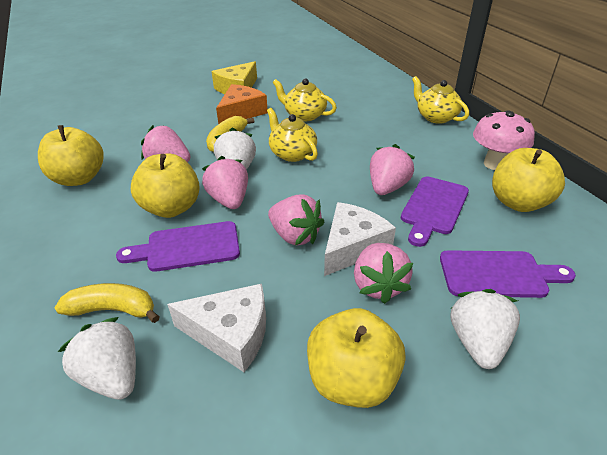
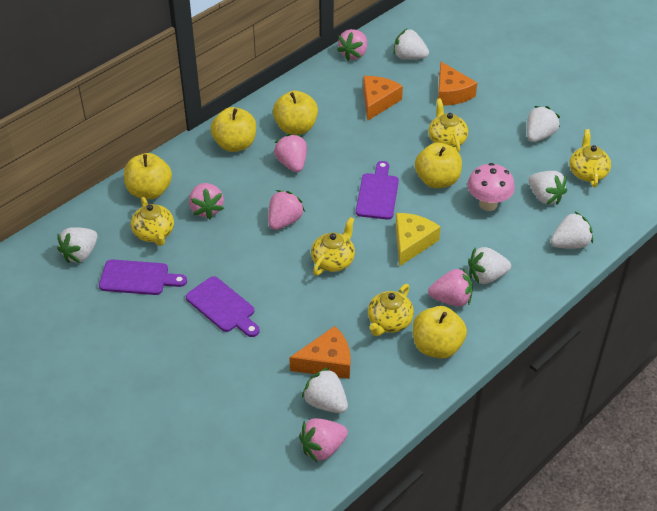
orange cheese: [216,84,268,124] = 1 -> [289,326,351,379] [363,76,403,121] [438,62,477,106] = 3
pink strawberry: [141,125,191,162] [202,156,248,209] [268,195,324,246] [354,243,413,304] [370,144,415,195] = 5 -> [189,183,224,219] [268,190,305,230] [274,134,307,172] [299,418,348,462] [337,29,367,61] [428,268,473,307] = 6
white cheese: [167,284,266,372] [324,202,396,276] = 2 -> none = 0
white strawberry: [58,317,136,399] [214,127,256,170] [450,289,520,369] = 3 -> [57,227,98,263] [302,367,348,413] [394,28,429,60] [468,247,511,284] [527,106,560,142] [528,171,567,204] [551,212,593,249] = 7
yellow apple: [38,125,104,186] [131,154,200,218] [307,308,406,408] [492,148,565,212] = 4 -> [124,153,172,199] [211,107,256,152] [273,91,318,135] [413,306,467,359] [415,142,462,188] = 5
yellow banana: [55,283,159,323] [206,116,254,152] = 2 -> none = 0
yellow teapot: [267,108,318,162] [273,78,337,121] [412,76,469,124] = 3 -> [131,197,174,246] [311,217,355,275] [368,284,414,336] [428,98,468,152] [569,129,611,187] = 5

